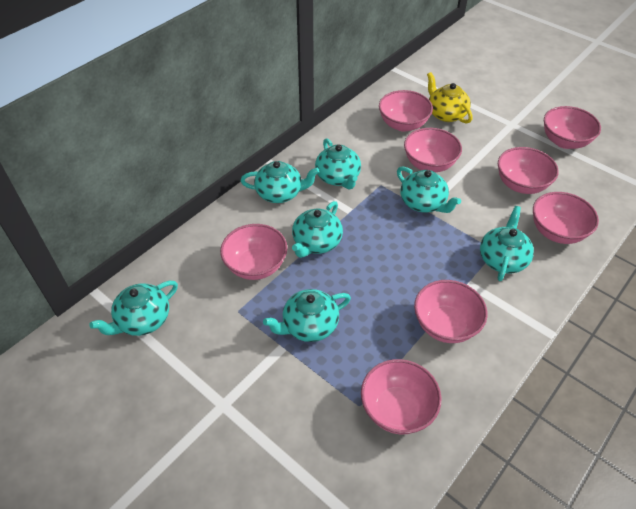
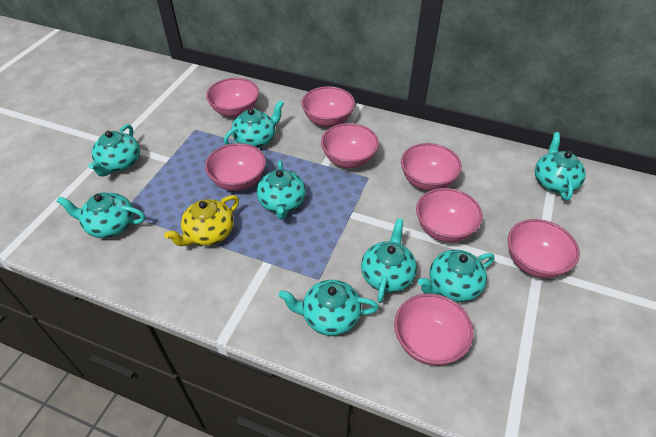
turquoise teapot: [89,281,178,336] [241,161,320,203] [263,289,351,342] [292,201,343,258] [315,138,361,189] [397,166,461,213] [480,206,534,281] = 7 -> [56,193,145,238] [88,124,140,176] [224,100,284,148] [257,160,306,220] [279,280,379,336] [361,218,417,303] [418,250,495,302] [535,132,586,201] = 8

